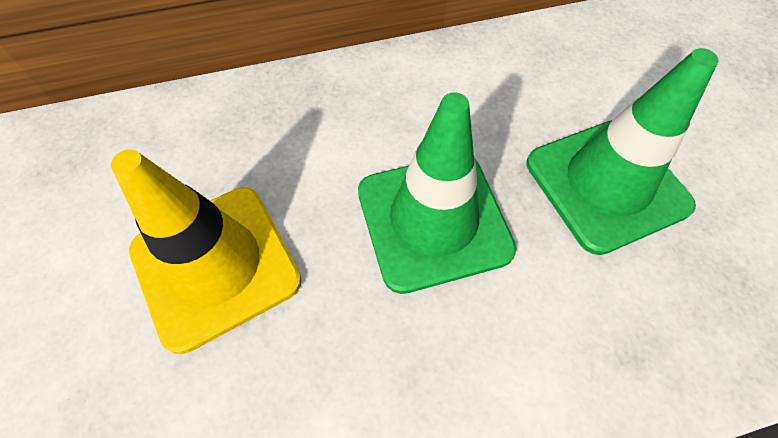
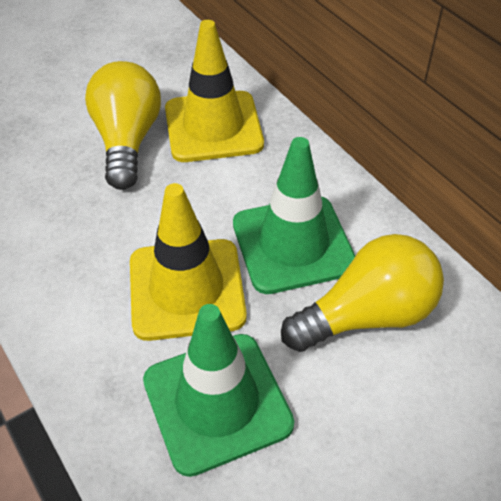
yellow light bulb: none = 0 -> [85,61,161,190] [281,234,444,352] = 2
yellow traffic cone: [111,150,302,354] = 1 -> [130,183,247,341] [165,20,264,162] = 2

